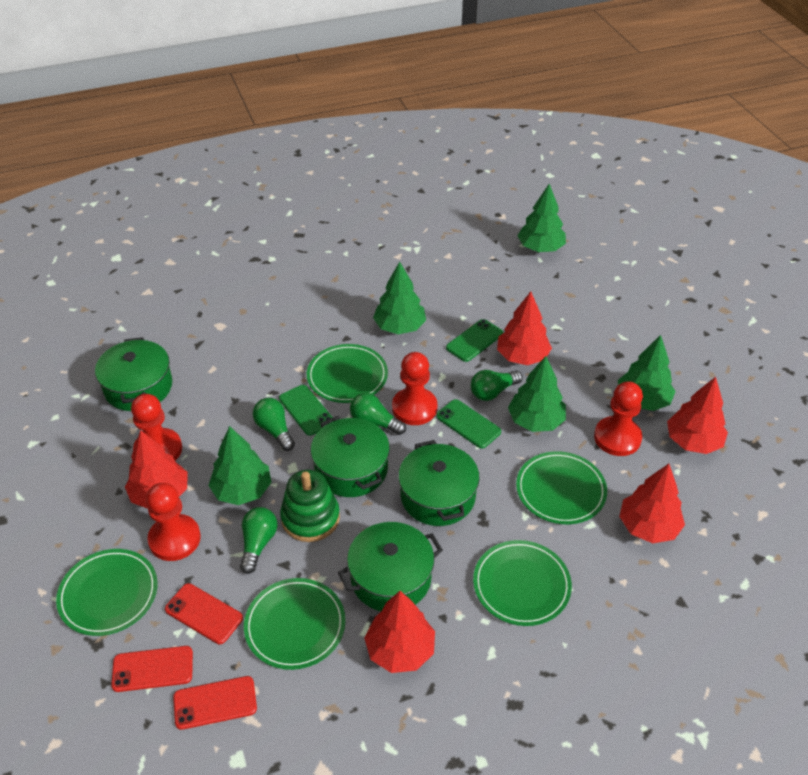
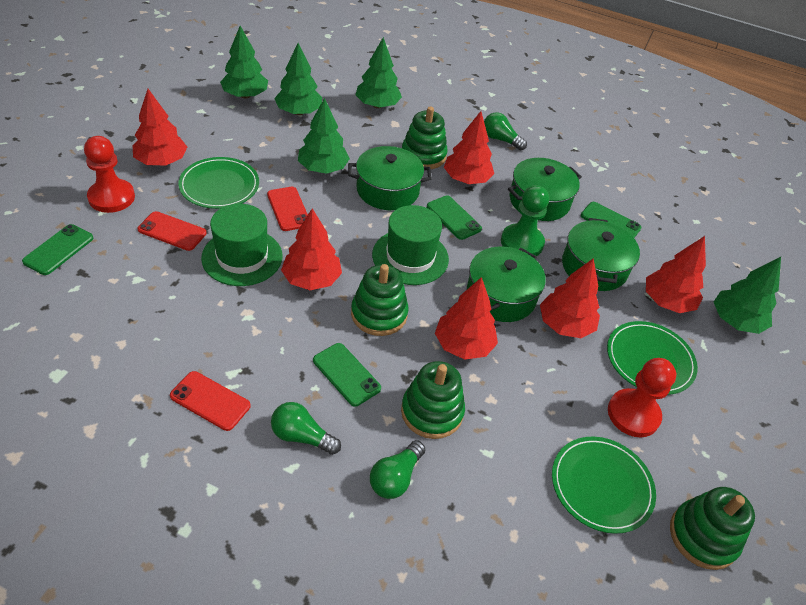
green hat: none = 0 -> [201,204,283,286] [372,205,449,285] = 2
green light bulb: [240,507,277,574] [253,398,295,451] [350,393,406,435] [471,370,522,401] = 4 -> [271,402,341,455] [370,440,425,499] [484,112,527,150] = 3
green pawn: none = 0 -> [501,185,549,256] = 1
green phone: [279,385,333,436] [436,399,501,449] [446,319,503,362] = 3 -> [22,224,93,275] [313,343,381,407] [427,196,482,240] [581,202,642,238] = 4
green plate: [56,549,157,636] [244,578,345,670] [307,344,388,403] [473,540,572,626] [516,451,607,524] = 5 -> [178,157,259,209] [552,436,656,534] [607,321,698,395] = 3
green stacking toy: [280,470,340,542] = 1 -> [351,264,409,336] [401,361,465,439] [402,107,448,169] [670,487,755,570] = 4
red pawn: [131,394,182,461] [146,483,201,561] [392,352,437,425] [594,381,643,456] = 4 -> [84,136,135,213] [608,358,676,437] = 2
red tree: [125,430,188,509] [364,591,435,673] [497,292,552,365] [619,464,685,543] [667,377,728,454] = 5 -> [133,89,187,165] [281,208,342,290] [435,277,498,360] [444,111,494,184] [540,258,600,338] [646,236,706,313] = 6

